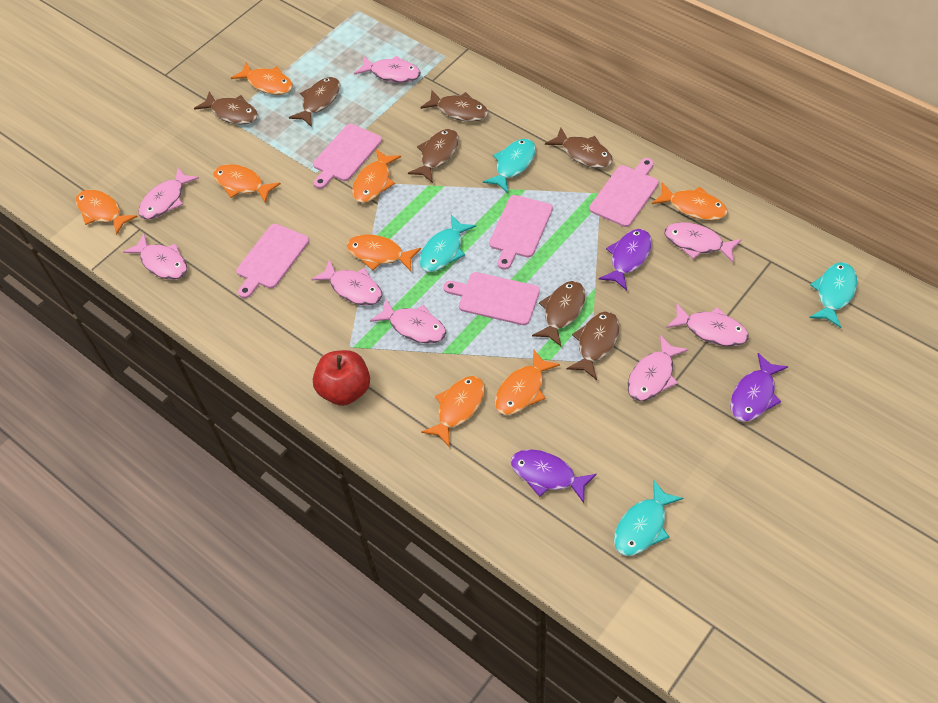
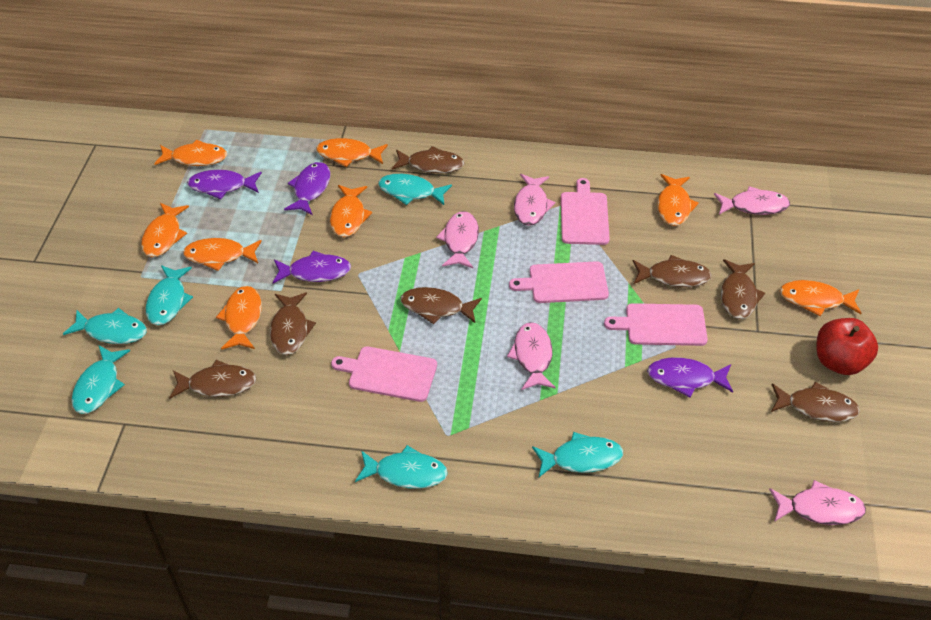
pink cutting board: [236,224,309,298] [313,124,382,189] [443,272,540,325] [489,195,553,270] [589,158,659,227] = 5 -> [331,346,437,402] [509,261,609,303] [561,178,610,245] [604,303,708,346] = 4
pink fish: [123,234,187,280] [138,168,199,220] [311,259,382,305] [354,55,420,83] [370,299,446,344] [627,335,689,401] [664,222,742,262] [666,303,749,346] = 8 -> [436,211,479,268] [507,322,556,390] [514,174,555,226] [714,186,790,215] [769,480,866,525] = 5
purple fish: [510,449,597,503] [599,229,652,290] [730,353,788,422] = 3 -> [187,170,262,199] [273,251,351,284] [284,162,331,215] [647,357,733,397] = 4
turquoise fish: [419,215,476,272] [483,139,536,193] [614,480,683,556] [809,262,857,328] = 4 -> [63,308,147,344] [72,345,130,414] [146,265,193,325] [355,445,448,489] [378,174,452,205] [532,432,623,477] = 6

